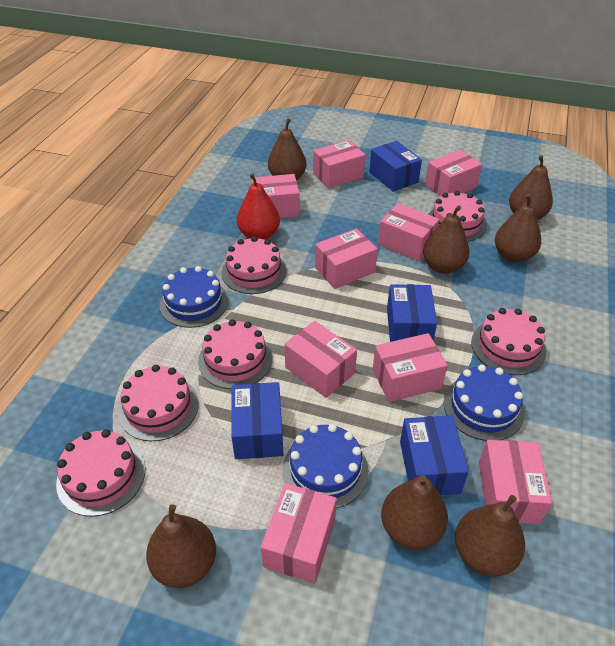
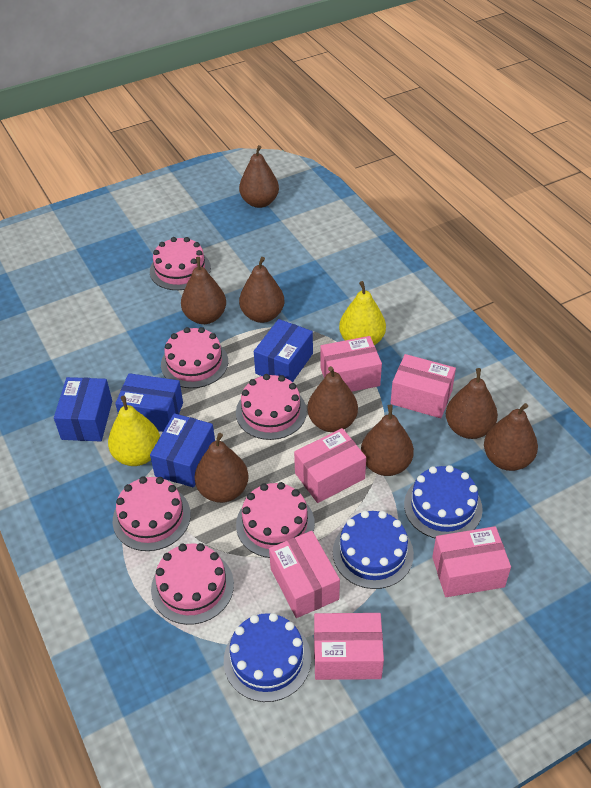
brown pear: [146,504,216,588] [268,119,306,180] [381,475,448,550] [423,205,470,274] [455,495,525,577] [495,194,541,262] [509,155,553,220] = 7 -> [181,257,226,324] [195,433,249,503] [239,145,279,208] [239,257,284,323] [307,366,358,432] [361,405,414,476] [446,368,498,439] [484,403,538,471] = 8
pink box: [251,174,300,218] [261,483,337,583] [284,321,357,398] [313,140,365,188] [315,228,378,289] [373,333,448,402] [378,203,439,261] [425,150,482,196] [479,440,552,524] = 9 -> [269,531,340,618] [294,428,366,503] [314,613,384,680] [320,336,382,392] [391,354,456,418] [432,526,511,597] = 6
red pear: [237,173,280,240] = 1 -> none = 0
yellow pear: none = 0 -> [108,396,160,466] [339,281,386,345] = 2

